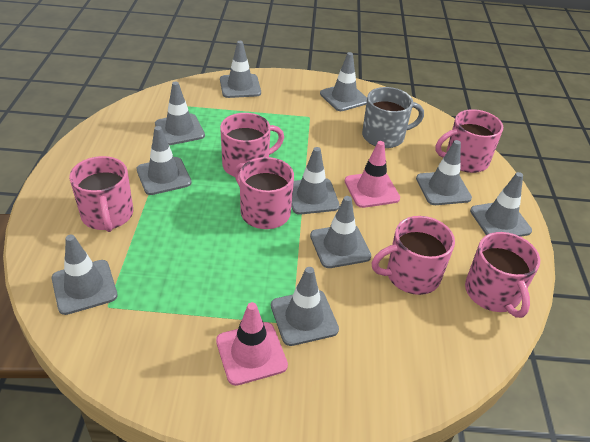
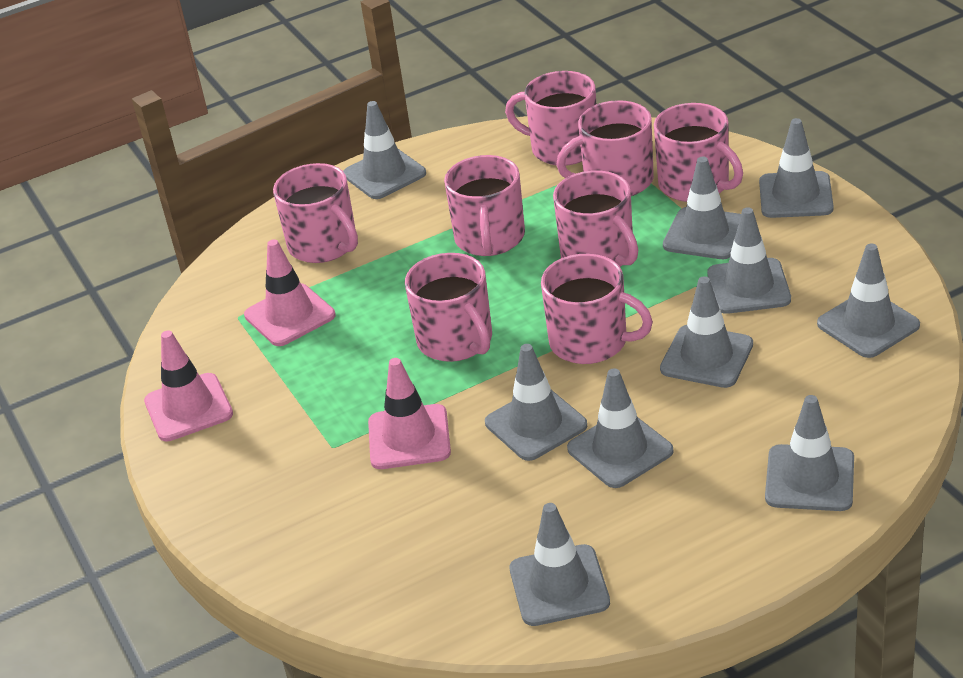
grey mug: [362,87,424,148] = 1 -> none = 0
pink mug: [69,156,133,232] [220,113,284,177] [235,157,294,229] [372,216,455,295] [436,109,503,173] [465,232,540,318] = 6 -> [273,163,358,263] [405,253,492,362] [444,155,525,256] [505,71,596,165] [541,254,653,364] [553,170,638,267] [556,100,654,196] [654,103,743,202] = 8
pink traffic cone: [216,302,288,386] [345,141,400,208] = 2 -> [144,331,233,441] [244,239,336,346] [368,358,451,469] = 3

